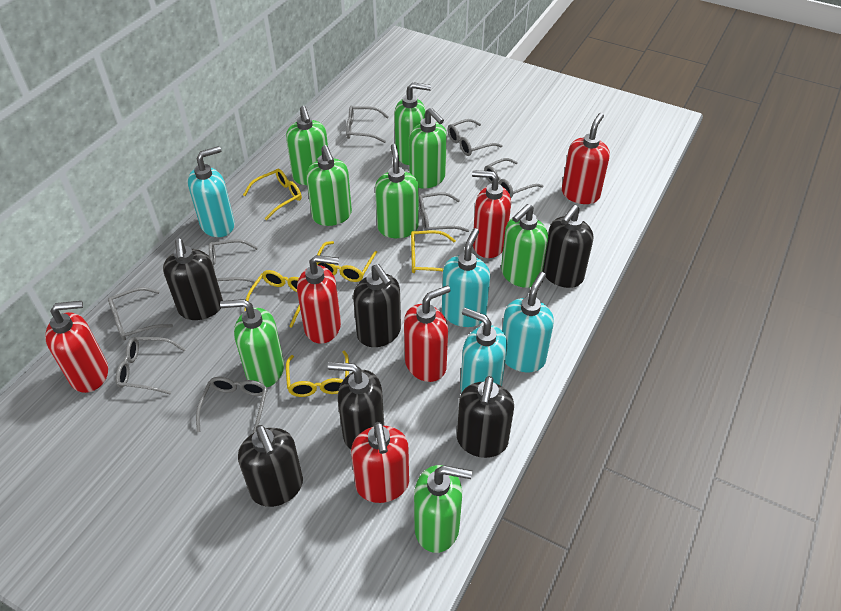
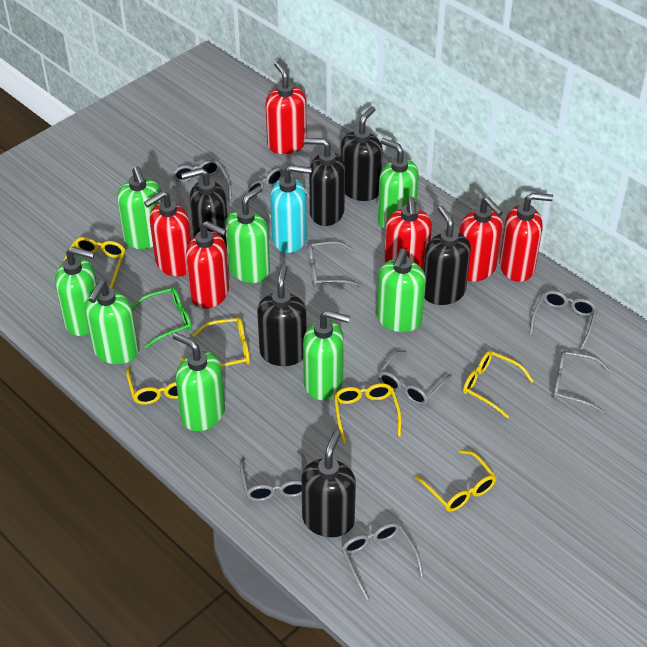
green glasses: none = 0 -> [132,287,192,348] = 1
turquoise soap dispenser: [188,146,235,237] [442,228,490,327] [460,308,507,393] [502,272,554,372] = 4 -> [270,165,312,253] = 1
yellow glasses: [243,168,302,220] [244,270,300,328] [286,351,349,397] [317,241,377,282] [411,230,456,273] = 5 -> [64,237,126,288] [126,357,185,405] [192,318,250,367] [334,383,402,443] [414,450,496,512] [463,351,534,419] = 6

